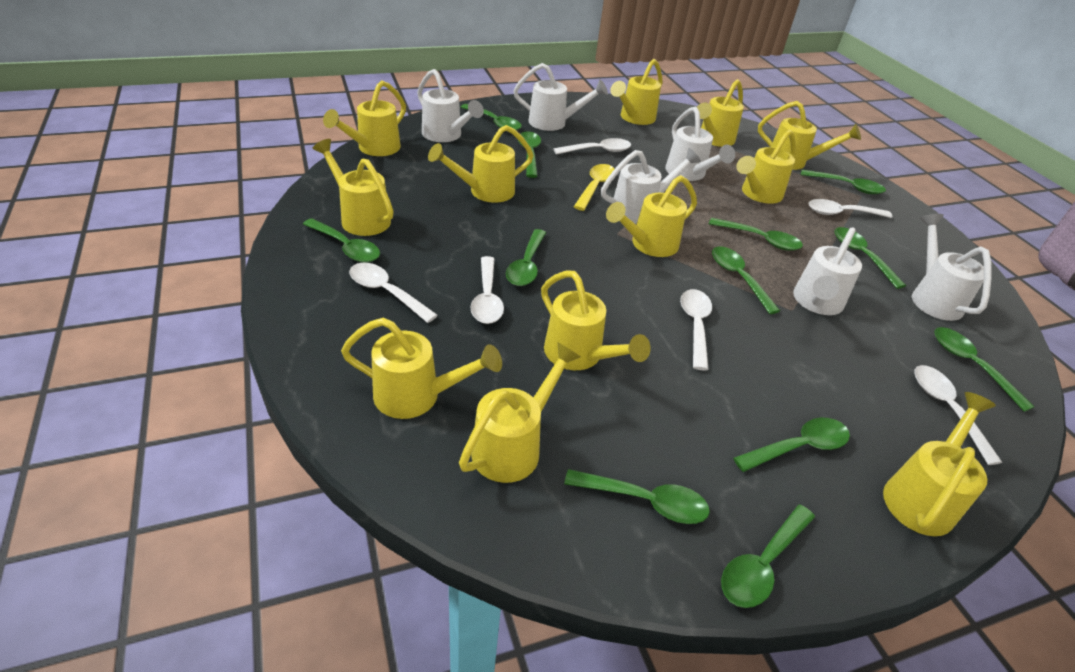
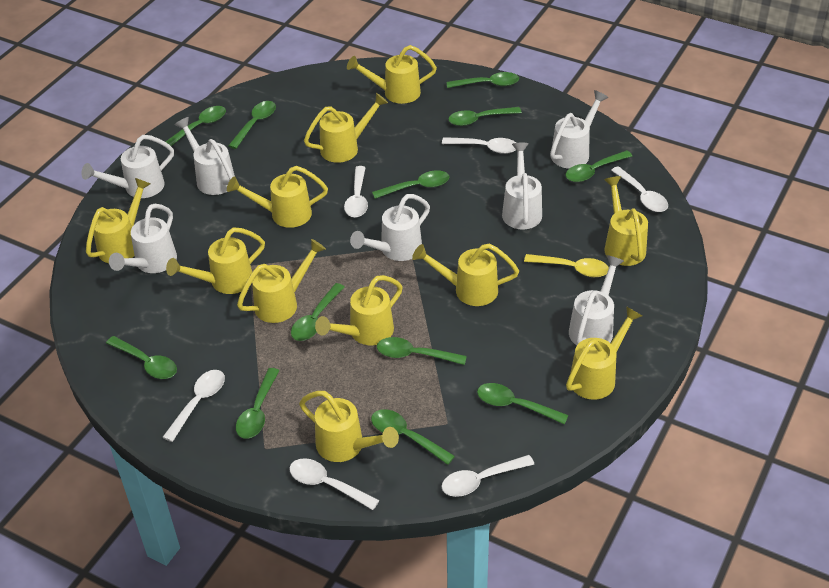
white watering can: [417,69,484,142] [513,63,608,131] [601,148,701,224] [665,107,735,181] [793,227,862,315] [912,214,991,321] = 6 -> [81,135,174,198] [109,204,177,273] [175,117,235,195] [350,194,430,261] [502,143,542,230] [550,90,609,169] [569,255,624,345] = 7
yellow watering can: [312,139,394,236] [323,81,406,156] [341,318,502,419] [428,125,534,203] [459,342,581,483] [541,270,650,370] [606,175,697,257] [610,59,662,125] [697,79,744,147] [736,130,796,204] [758,101,861,170] [883,392,996,536] = 12 -> [86,178,151,263] [166,228,265,294] [227,166,328,228] [237,239,326,323] [299,391,399,462] [304,93,388,163] [315,275,403,345] [347,45,437,104] [412,244,519,306] [566,306,642,400] [604,176,648,266] = 11

